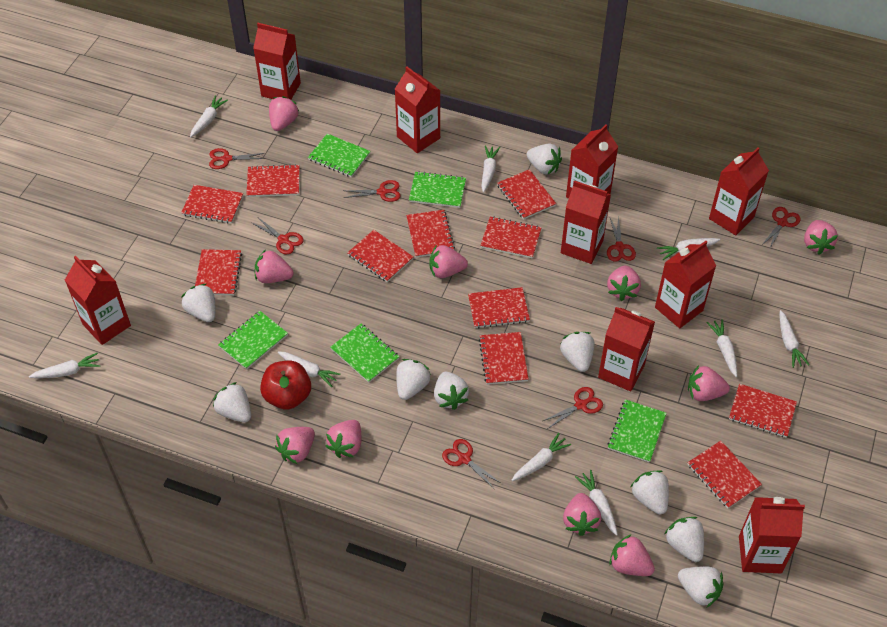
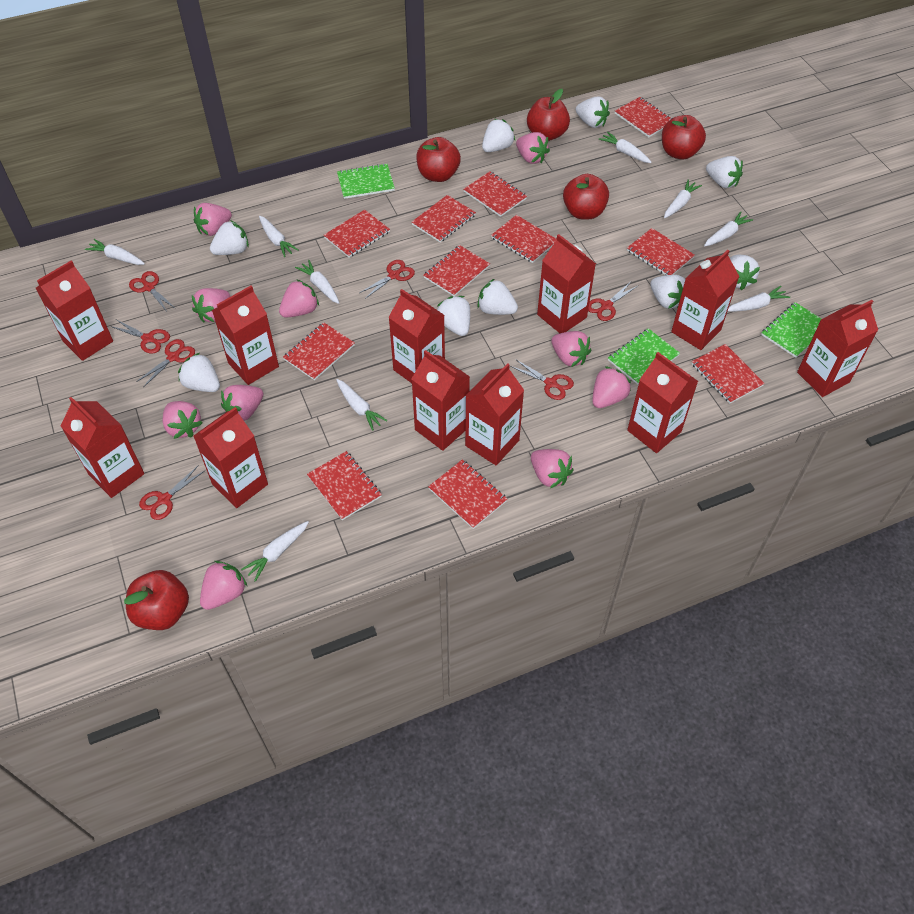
green notebook: [218,311,288,370] [308,134,370,177] [330,324,399,383] [409,171,466,208] [607,399,667,463] = 5 -> [337,163,395,199] [608,328,680,385] [761,302,821,358] = 3
red apple: [260,361,311,410] = 1 -> [124,570,189,630] [416,137,461,182] [527,89,570,141] [563,174,609,220] [662,115,706,160] = 5
red carton: [65,256,131,345] [253,23,301,100] [395,66,440,153] [561,180,611,264] [566,124,618,199] [598,307,655,391] [655,241,716,328] [709,147,769,235] [739,497,805,573] = 9 -> [36,260,113,361] [60,397,144,498] [194,407,268,508] [212,285,279,385] [388,289,445,383] [412,350,470,451] [465,363,524,465] [537,234,596,333] [627,352,698,453] [671,250,740,350] [797,300,878,397] = 11

